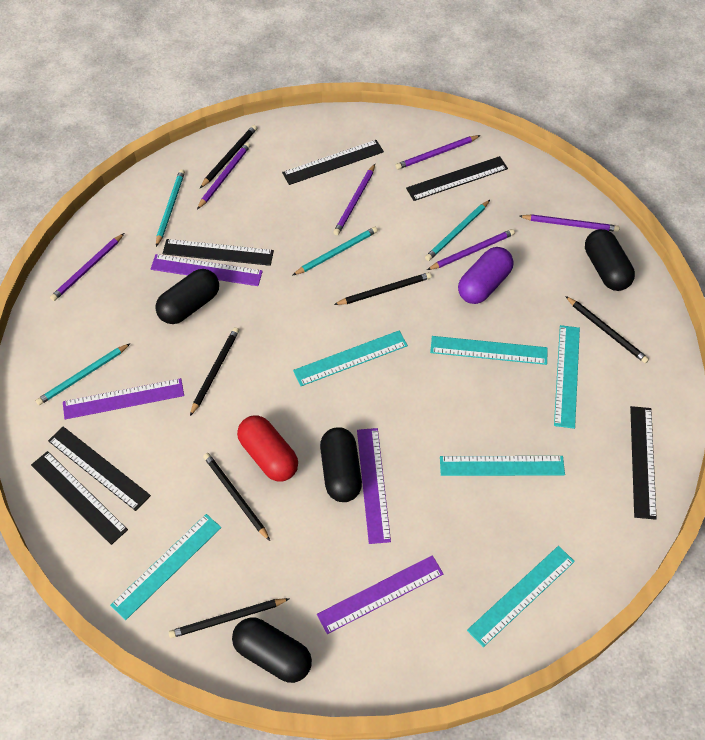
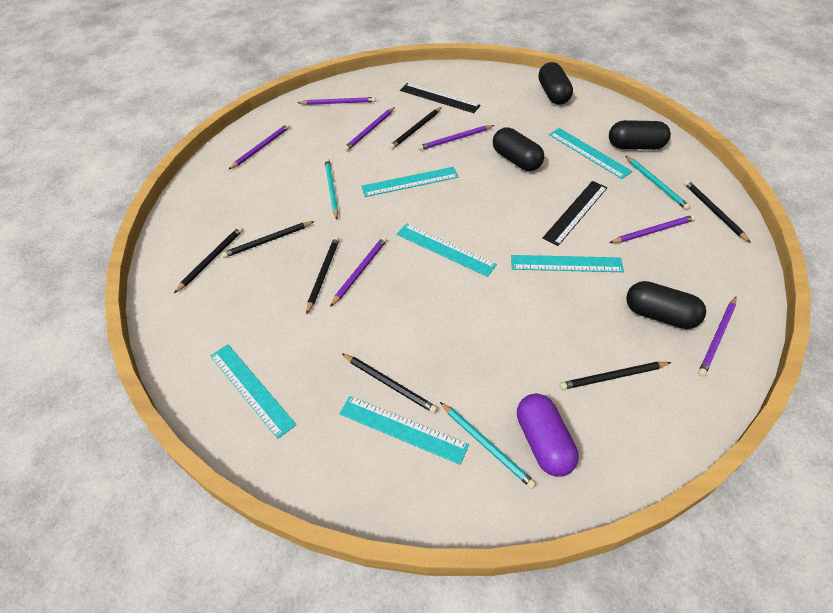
black pencil: [169,598,290,638] [190,327,239,416] [200,125,257,188] [203,453,270,541] [334,272,432,305] [565,296,649,363] = 6 -> [174,226,243,293] [222,221,314,258] [306,236,340,315] [342,354,438,413] [389,107,442,149] [560,362,671,390] [684,180,751,243] = 7
black ruler: [31,451,128,545] [48,426,151,511] [162,239,274,266] [282,140,384,185] [406,156,508,201] [630,406,657,520] = 6 -> [400,83,481,113] [542,181,607,246] = 2
purple pencil: [50,233,124,301] [197,142,251,209] [333,164,375,235] [396,135,481,170] [427,229,515,270] [519,214,620,232] = 6 -> [228,124,290,170] [298,97,376,105] [330,237,387,307] [344,107,395,151] [418,125,494,151] [609,215,696,243] [698,297,736,377] = 7
purple ruler: [63,378,184,419] [151,254,263,286] [317,555,443,634] [357,428,391,544] = 4 -> none = 0
red capsule: [237,415,298,481] = 1 -> none = 0
turquoise pencil: [36,343,131,405] [156,169,185,247] [293,227,378,275] [425,200,490,261] = 4 -> [324,159,339,219] [440,402,536,489] [626,156,690,210] = 3

